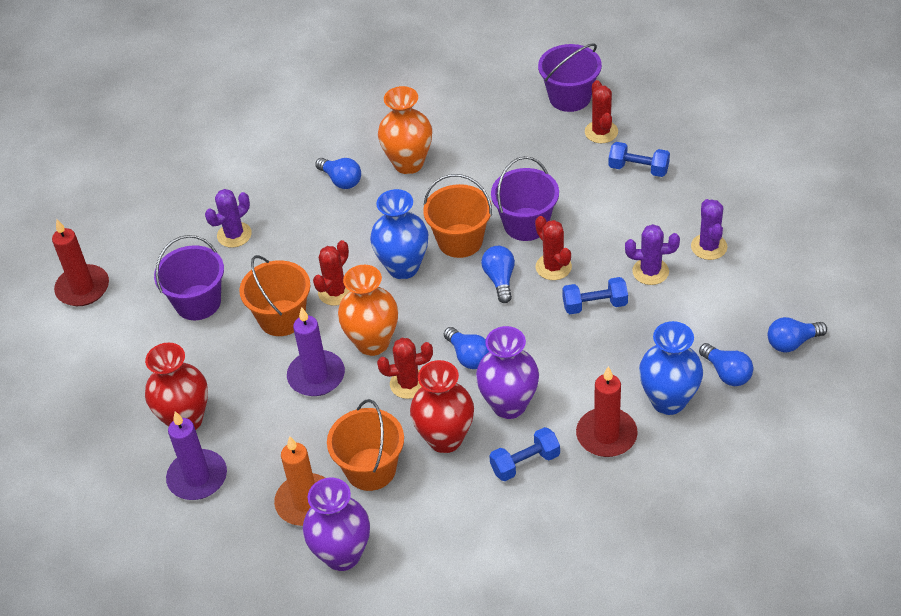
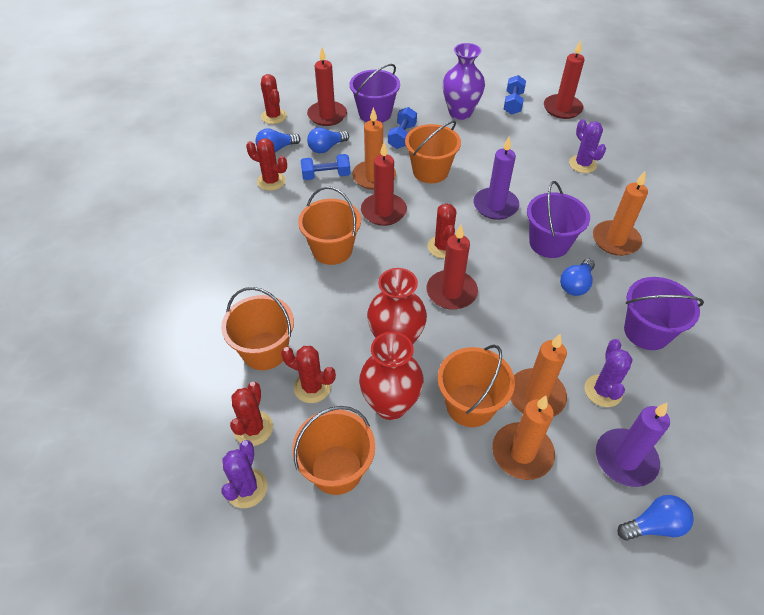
blue light bulb: [315,158,361,189] [444,327,489,369] [481,246,515,303] [699,343,753,386] [768,317,827,352] = 5 -> [256,128,301,153] [307,127,349,153] [560,259,595,296] [618,495,694,541] = 4
blue vase: [370,189,428,279] [639,321,703,415] = 2 -> none = 0
orange bucket: [239,255,310,336] [327,399,404,491] [423,174,492,258] = 3 -> [221,287,294,370] [292,406,375,495] [298,187,361,265] [405,120,461,183] [438,345,515,427] = 5
orange candle: [274,436,325,526] = 1 -> [352,107,396,190] [492,396,555,480] [510,334,567,417] [593,172,648,256] = 4
orange vase: [338,265,398,356] [378,86,432,174] = 2 -> none = 0
purple vase: [302,478,370,571] [476,326,539,419] = 2 -> [443,43,485,120] = 1
red cactus: [313,240,350,306] [377,338,433,399] [535,216,572,280] [585,80,618,143] = 4 -> [230,382,273,446] [246,138,287,191] [261,74,287,124] [281,346,336,403] [427,203,456,258] = 5
red candle: [52,219,109,306] [576,366,638,457] = 2 -> [307,47,347,126] [361,143,407,226] [426,225,478,310] [544,40,585,119] = 4

